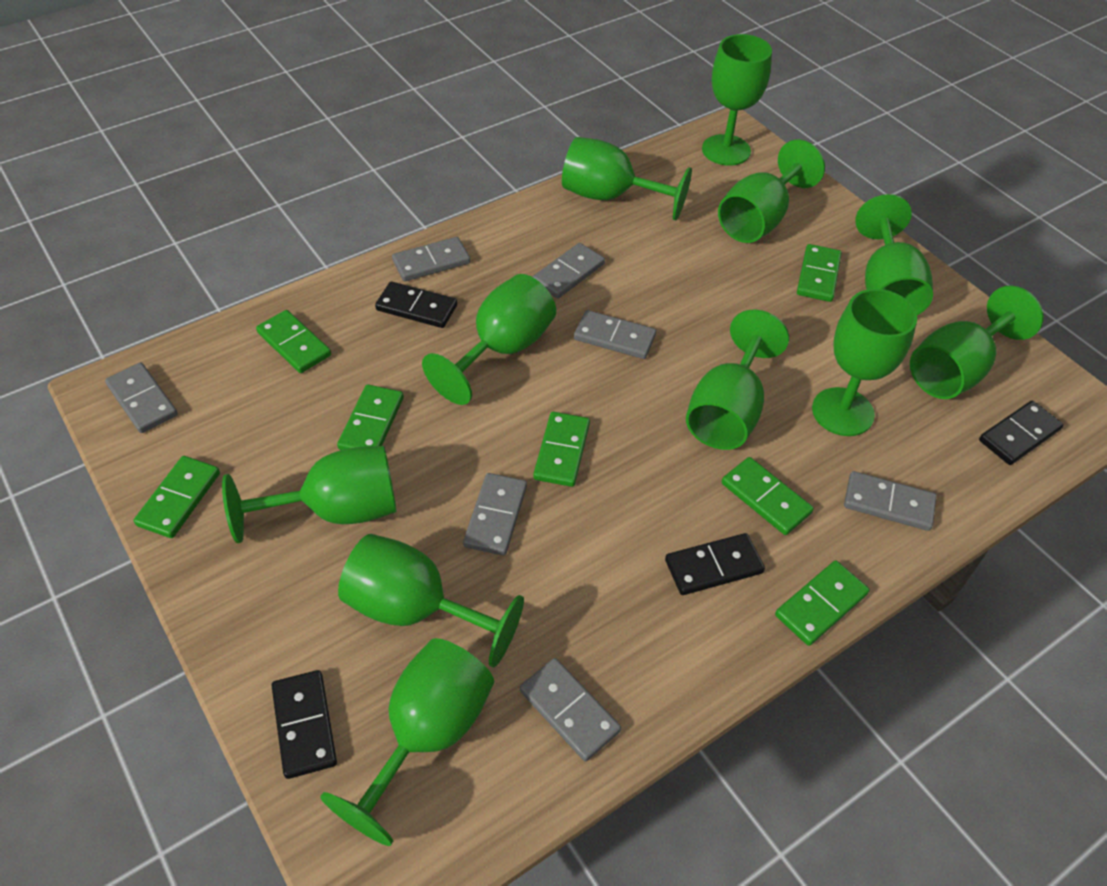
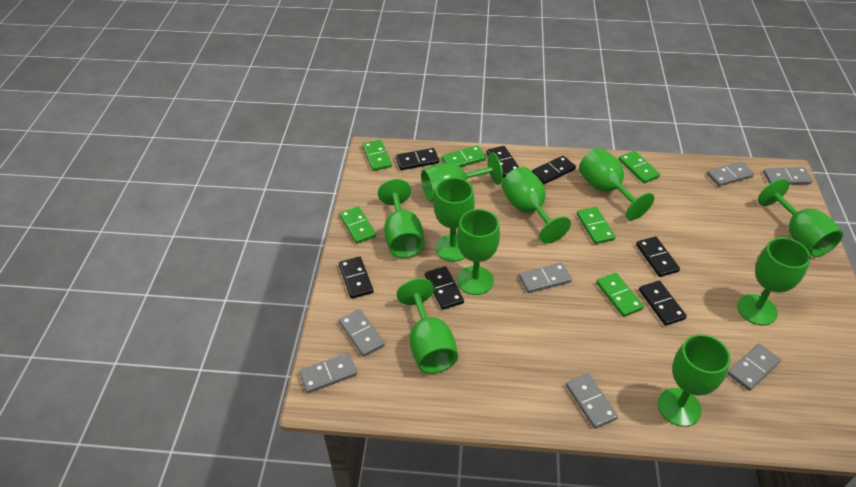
black domino: [272,670,337,779] [375,281,457,328] [665,533,765,595] [979,400,1063,465] = 4 -> [339,256,373,299] [396,148,439,170] [425,266,464,310] [487,146,519,178] [532,156,576,184] [636,236,680,277] [639,281,687,326] = 7
green domino: [134,456,220,538] [256,310,331,373] [337,384,404,450] [533,412,590,487] [722,457,814,535] [775,560,870,646] [797,244,842,302] = 7 -> [339,206,376,244] [362,140,392,171] [442,145,486,167] [577,207,615,244] [596,273,644,317] [619,151,660,183] = 6
green goblet: [222,446,396,543] [320,638,494,846] [338,534,524,667] [422,274,556,405] [562,137,692,220] [686,309,789,450] [702,34,772,166] [718,139,825,243] [812,289,917,436] [855,194,933,315] [910,285,1044,399] = 11 -> [378,179,424,258] [397,278,458,374] [421,153,503,202] [434,178,475,262] [457,209,500,295] [502,167,571,244] [579,148,654,220] [658,334,731,427] [737,238,811,325] [758,179,843,257] = 10

